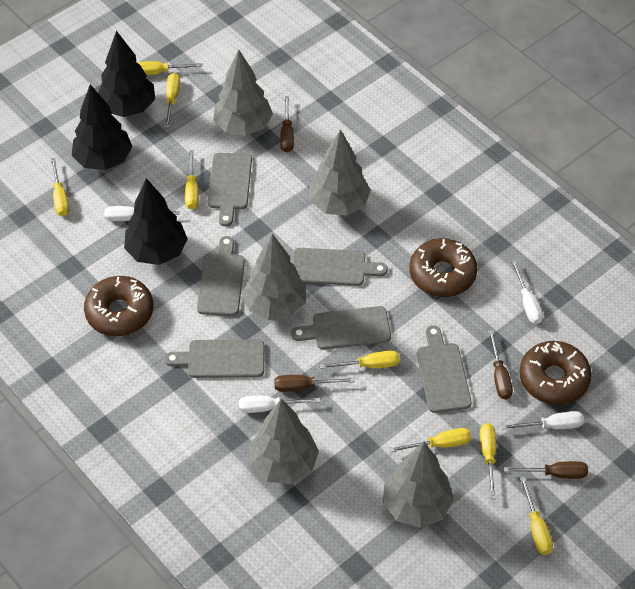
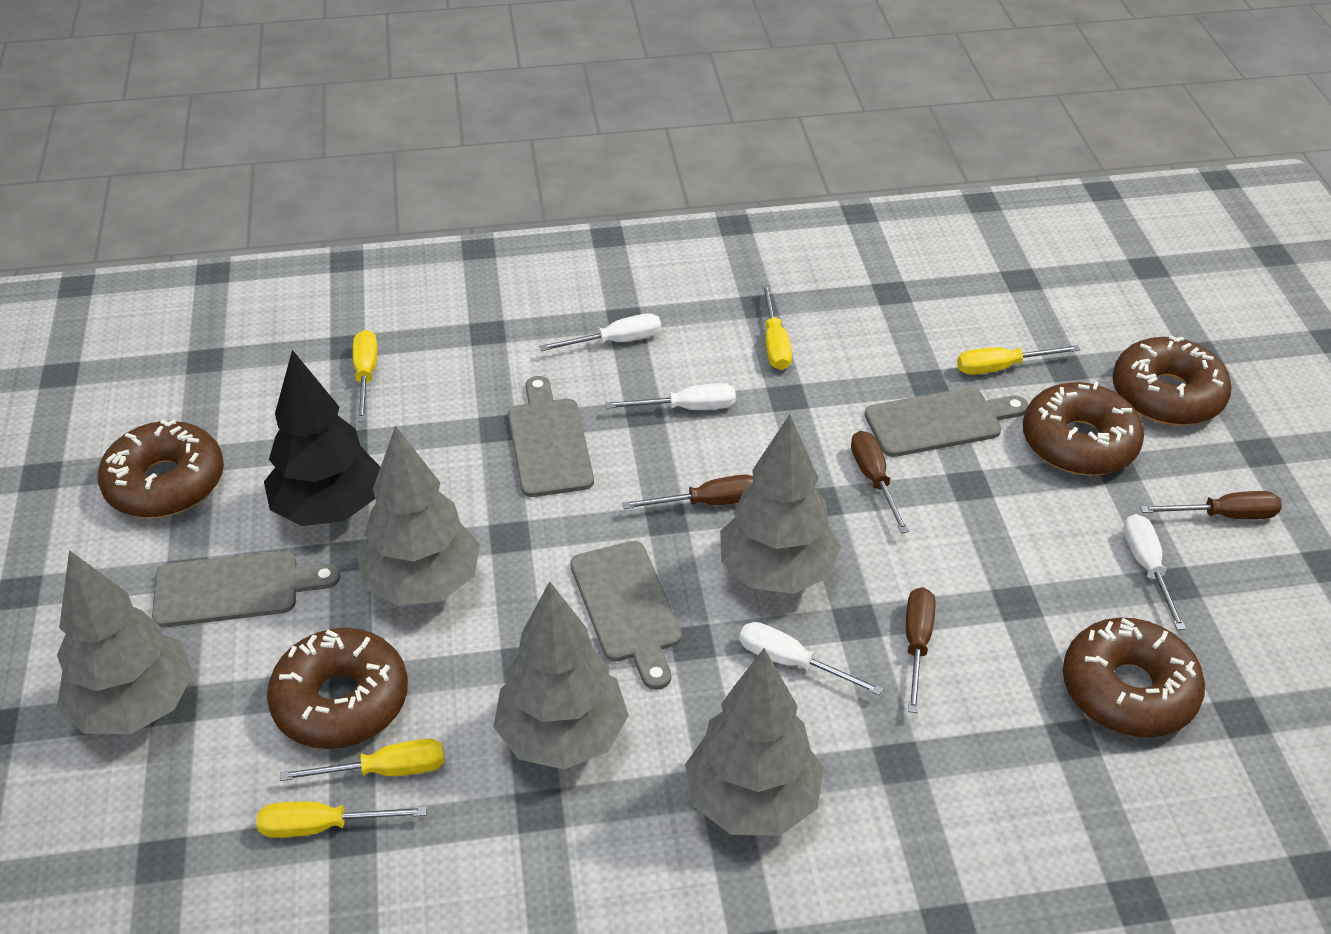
black tree: [72,84,133,170] [98,31,155,117] [124,178,188,265] = 3 -> [264,350,380,526] = 1
brown donut: [84,276,153,336] [409,238,477,297] [519,341,592,405] = 3 -> [98,420,224,518] [267,628,408,749] [1023,382,1144,475] [1063,617,1205,737] [1112,335,1232,426] = 5
grey cutting board: [164,339,264,378] [197,236,245,316] [208,153,252,227] [291,306,391,350] [293,248,388,286] [417,325,472,413] = 6 -> [152,550,340,627] [508,376,594,497] [570,541,682,690] [865,387,1028,457] = 4
yellow screwdriver: [51,158,69,216] [137,61,202,75] [165,73,180,128] [185,150,199,209] [320,351,399,369] [389,428,471,452] [480,423,496,499] [520,476,553,555] = 8 -> [257,802,426,838] [280,739,444,781] [353,330,378,422] [762,284,792,370] [957,345,1081,375] = 5

